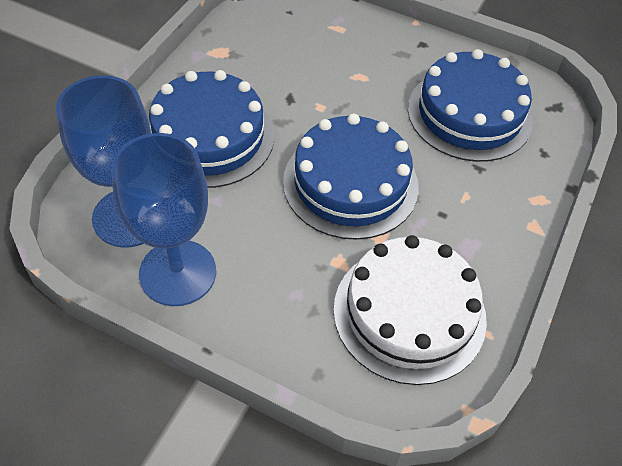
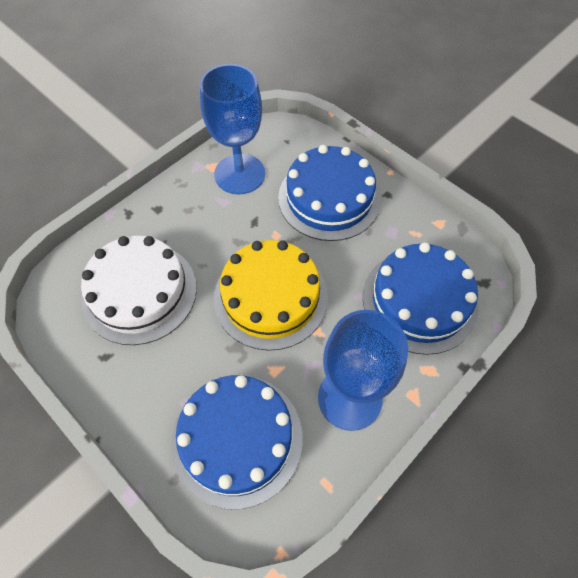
yellow cake: none = 0 -> [214,240,328,351] = 1

